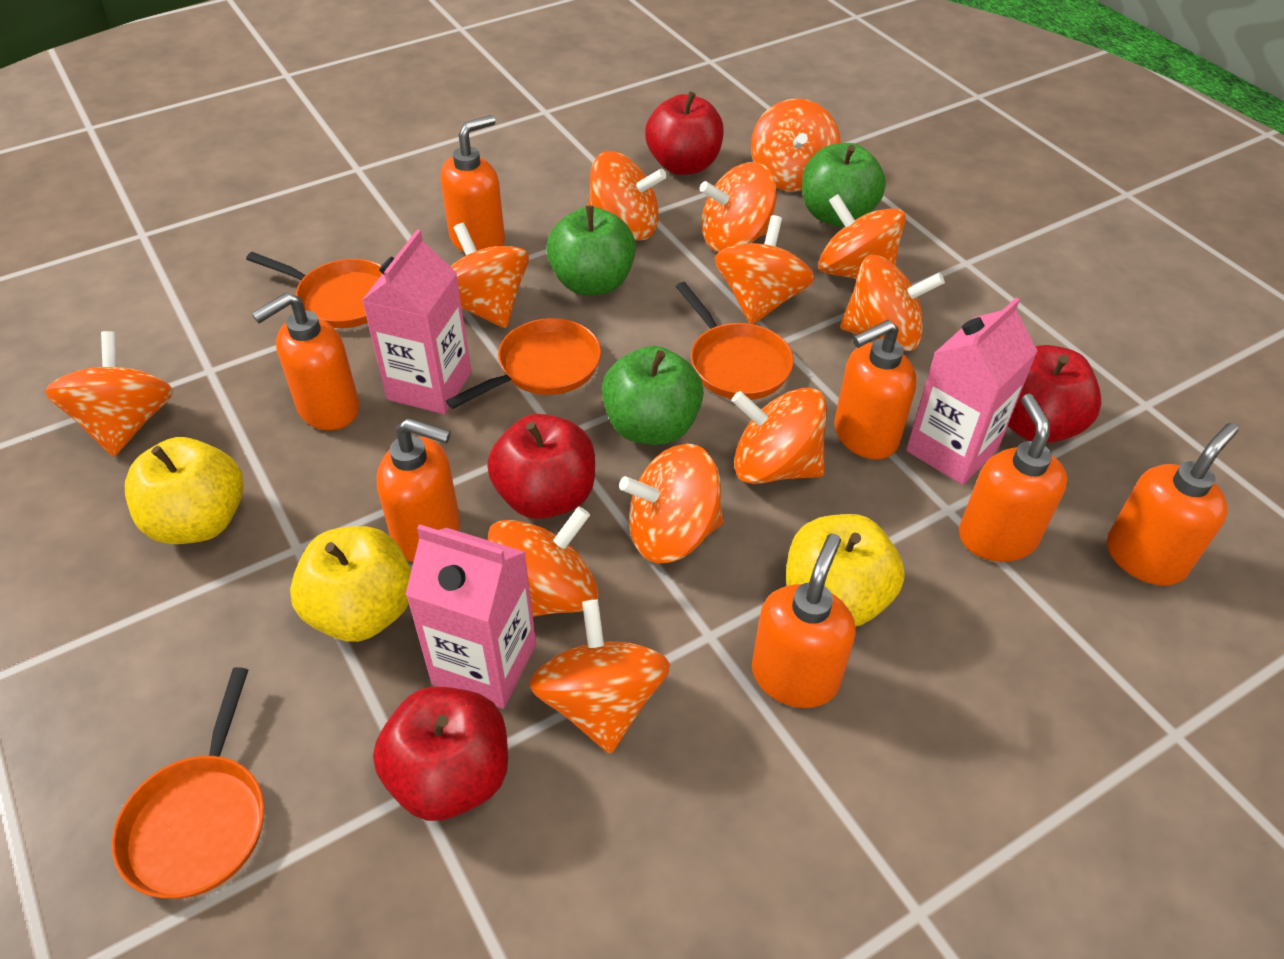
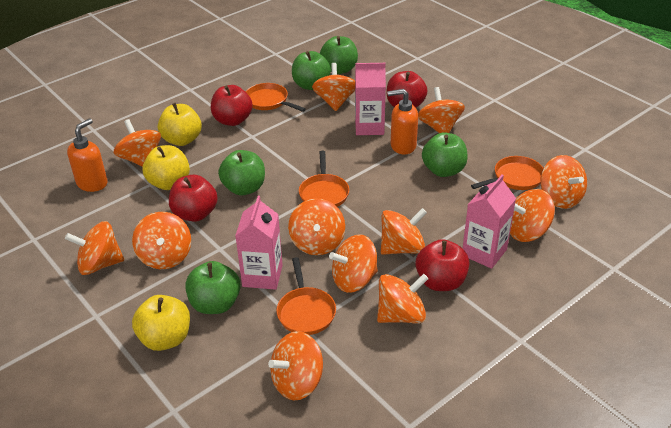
green apple: [546,205,636,296] [602,346,704,445] [802,143,886,227] = 3 -> [185,261,241,314] [218,150,265,195] [292,51,331,90] [320,36,358,74] [422,132,468,177] = 5
orange soap dispenser: [252,292,359,430] [376,418,460,562] [440,115,505,253] [752,533,856,708] [834,320,916,460] [959,394,1067,562] [1107,423,1239,586] = 7 -> [67,118,108,192] [387,89,418,155] = 2

